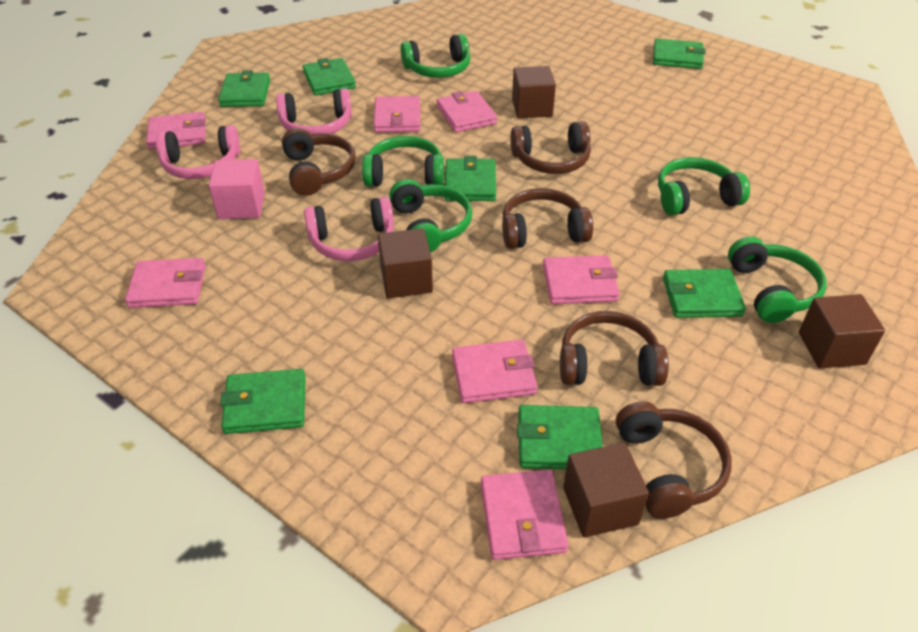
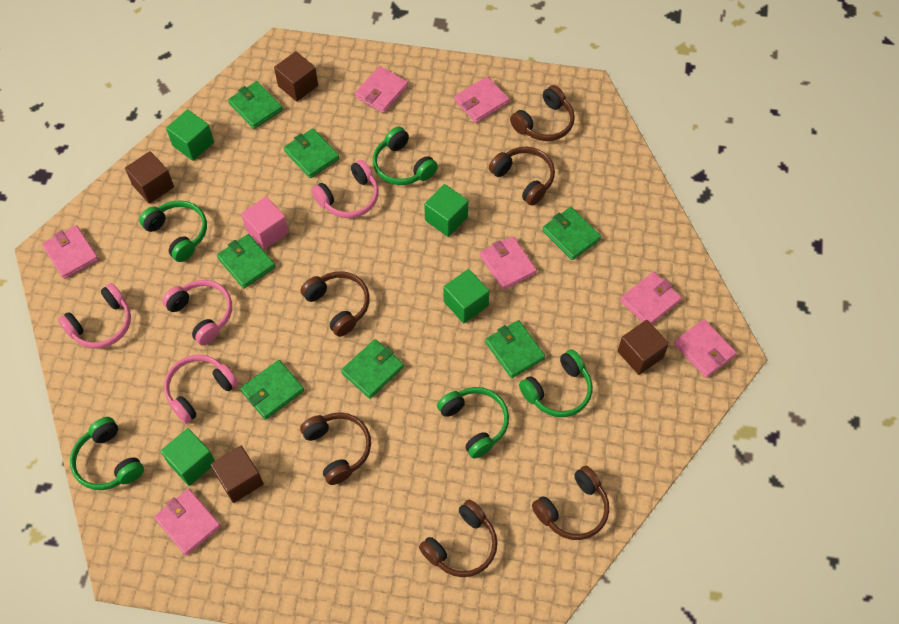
brown headphones: [282,128,356,196] [502,188,593,249] [510,121,591,174] [560,311,669,386] [616,401,732,519] = 5 -> [300,271,370,337] [300,412,371,485] [419,500,498,577] [489,147,555,206] [510,85,575,141] [532,466,609,540] = 6
green cube: none = 0 -> [160,428,215,486] [166,109,214,161] [424,184,468,237] [444,269,489,323] = 4
pink headphones: [156,125,240,179] [276,88,352,134] [304,197,394,261] = 3 -> [58,283,131,349] [162,280,232,345] [164,355,238,424] [312,160,379,218] = 4

